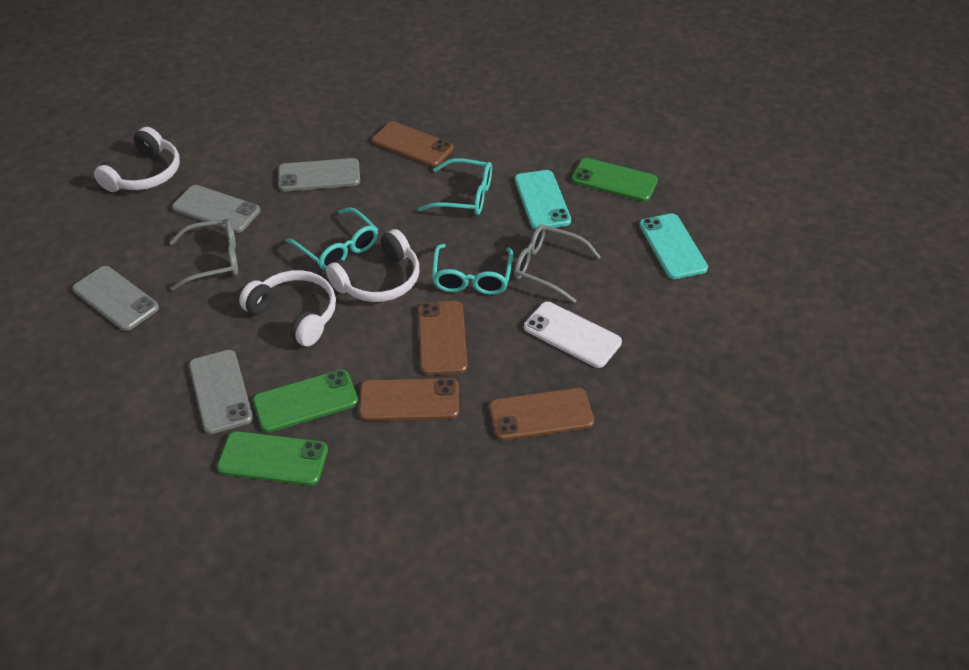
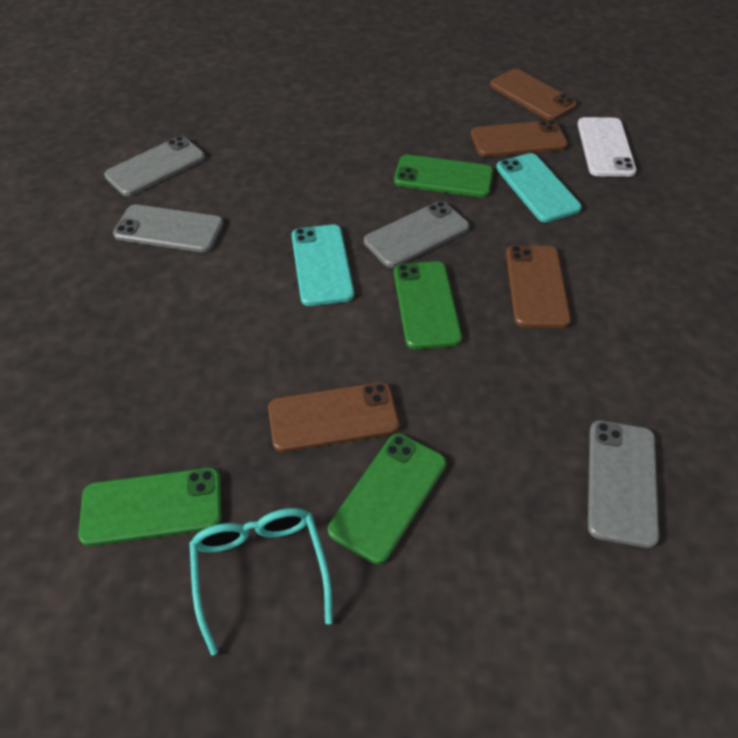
green phone: [217,431,328,486] [253,370,358,433] [572,158,658,202] = 3 -> [78,468,222,546] [328,434,446,564] [394,155,493,198] [394,261,462,349] = 4
grey glasses: [169,218,238,291] [514,224,601,303] = 2 -> none = 0
turquoise glasses: [286,207,378,271] [418,158,492,215] [432,244,513,295] = 3 -> [189,508,333,655] = 1
white headphones: [94,127,180,192] [239,270,336,347] [326,229,419,302] = 3 -> none = 0

